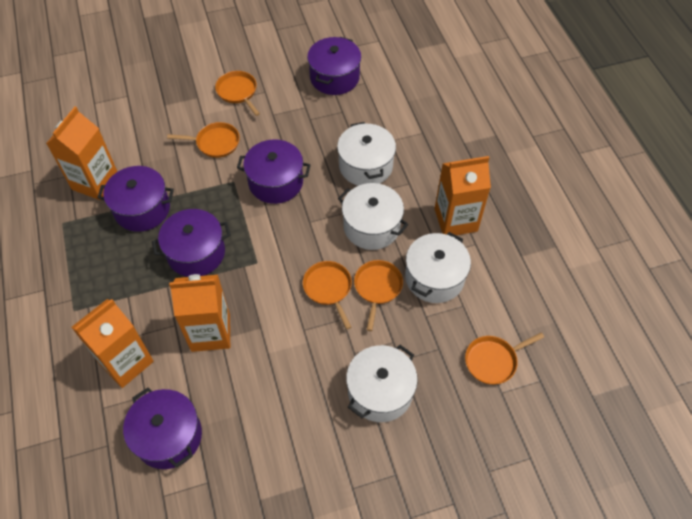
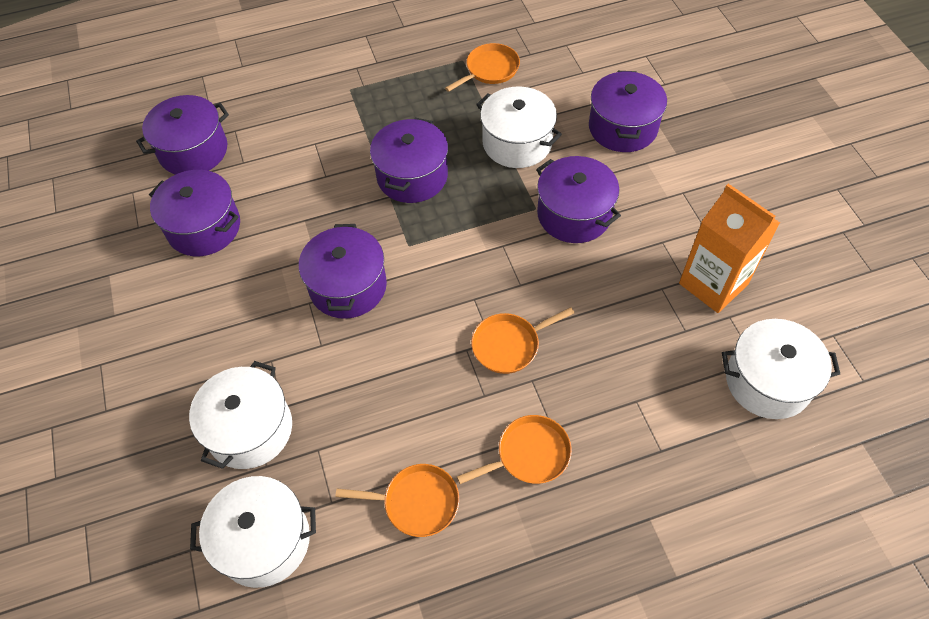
orange carton: [46,107,118,200] [71,299,154,388] [169,274,230,352] [435,156,491,235] = 4 -> [679,184,780,313] = 1
orange pan: [167,122,240,158] [215,71,260,116] [303,261,352,330] [354,260,403,331] [465,333,544,385] = 5 -> [335,464,459,537] [445,43,520,92] [457,415,572,484] [471,307,574,374] = 4
purple pot: [98,166,174,232] [123,388,202,469] [152,209,231,277] [237,139,311,204] [307,37,361,95] = 5 -> [136,95,229,175] [149,170,240,256] [299,224,387,319] [370,118,448,203] [536,156,621,243] [589,71,667,152] = 6

